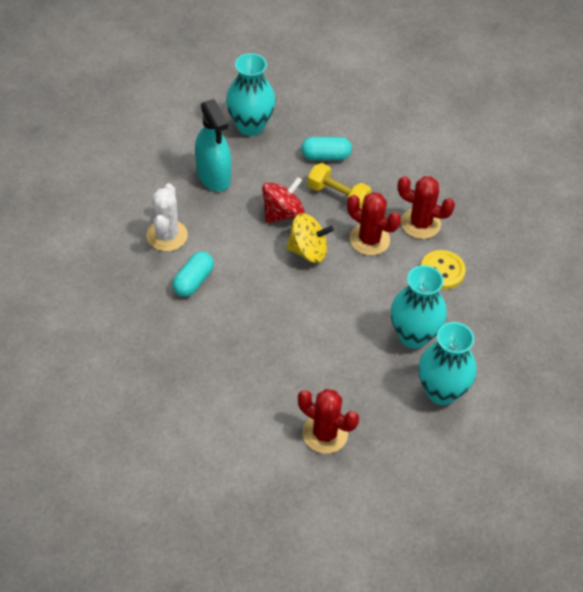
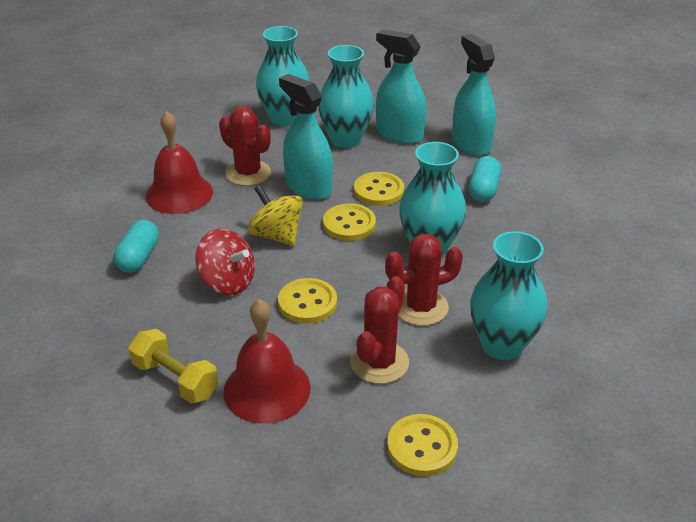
red bell: none = 0 -> [146,111,213,214] [223,299,310,424] = 2
turquoise spray bottle: [195,99,231,191] = 1 -> [279,74,333,200] [376,29,426,144] [452,34,496,156] = 3
turquoise vase: [226,53,276,136] [391,265,447,349] [418,322,477,405] = 3 -> [256,26,310,126] [318,45,374,148] [399,142,466,257] [470,231,547,360] = 4
white cactus: [147,183,188,251] = 1 -> none = 0
yellow button: [421,250,466,289] = 1 -> [278,278,337,324] [323,203,376,241] [354,172,404,206] [387,414,458,476] = 4

